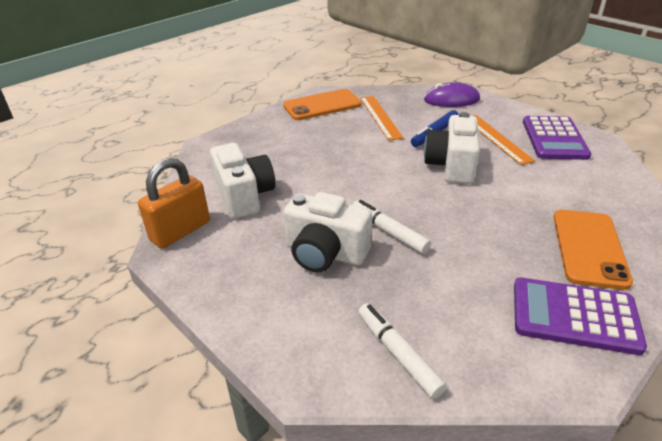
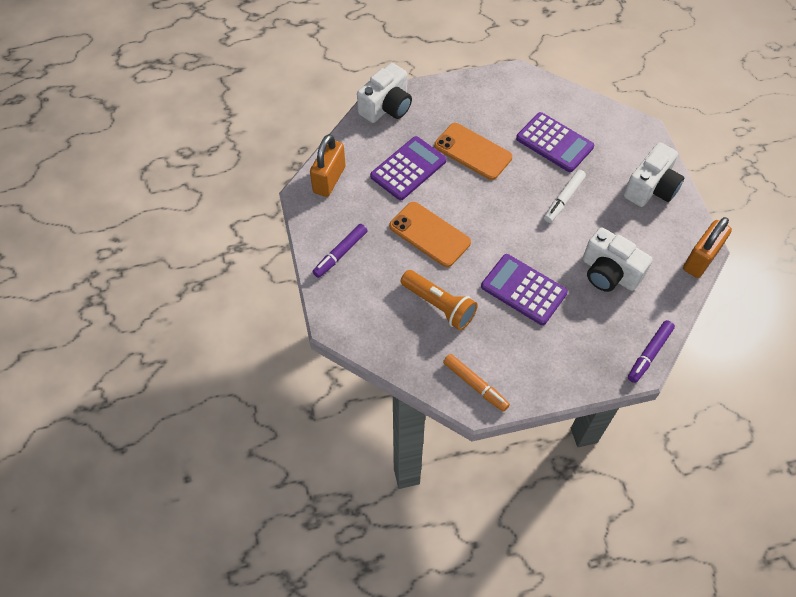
blue marker: [411,110,459,147] = 1 -> none = 0
orange flashlight: none = 0 -> [401,270,478,330] = 1
orange marker: none = 0 -> [443,354,510,412] = 1
orange padlock: [138,158,210,249] = 1 -> [310,134,346,197] [683,217,732,278] = 2
orange ruler: [360,96,404,141] [472,115,535,165] = 2 -> none = 0
purple calculator: [514,278,647,355] [523,116,591,160] = 2 -> [370,136,446,200] [481,254,568,325] [516,112,594,172] = 3
purple marker: none = 0 -> [312,224,368,278] [628,320,675,383] = 2
purple mouse: [424,82,480,107] = 1 -> none = 0
white marker: [353,200,431,254] [358,303,447,399] = 2 -> [544,170,586,223] = 1

